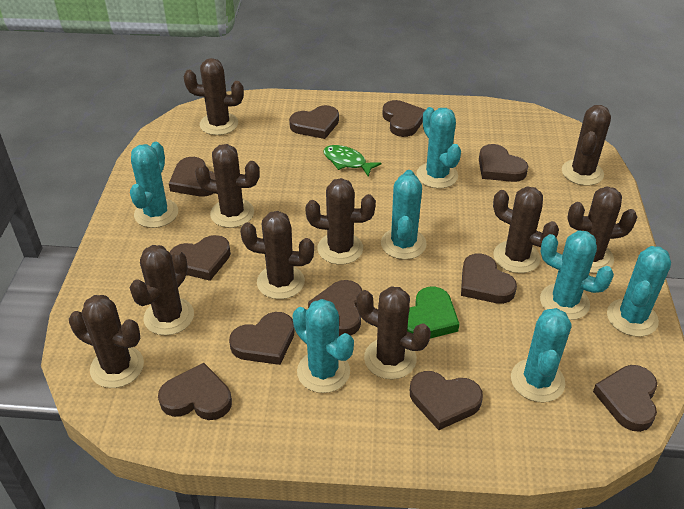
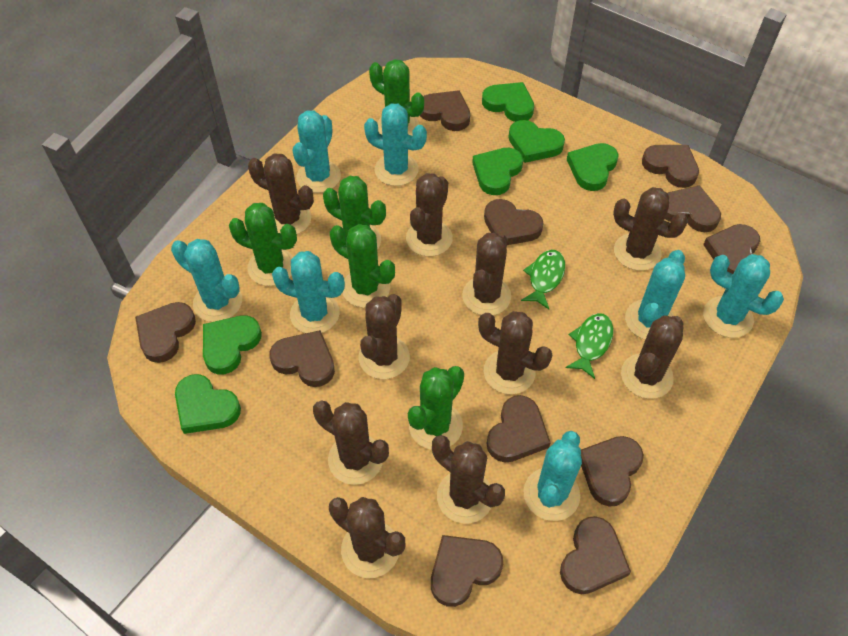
green cactus: none = 0 -> [229,203,297,286] [323,176,386,250] [330,224,395,308] [369,59,424,136] [408,366,464,450] = 5
green fish: [323,145,382,177] = 1 -> [521,250,565,309] [565,313,613,379] = 2
green heart: [407,287,459,338] = 1 -> [175,374,241,434] [203,315,262,374] [472,148,523,195] [482,82,534,122] [508,120,565,163] [567,143,619,191] = 6

